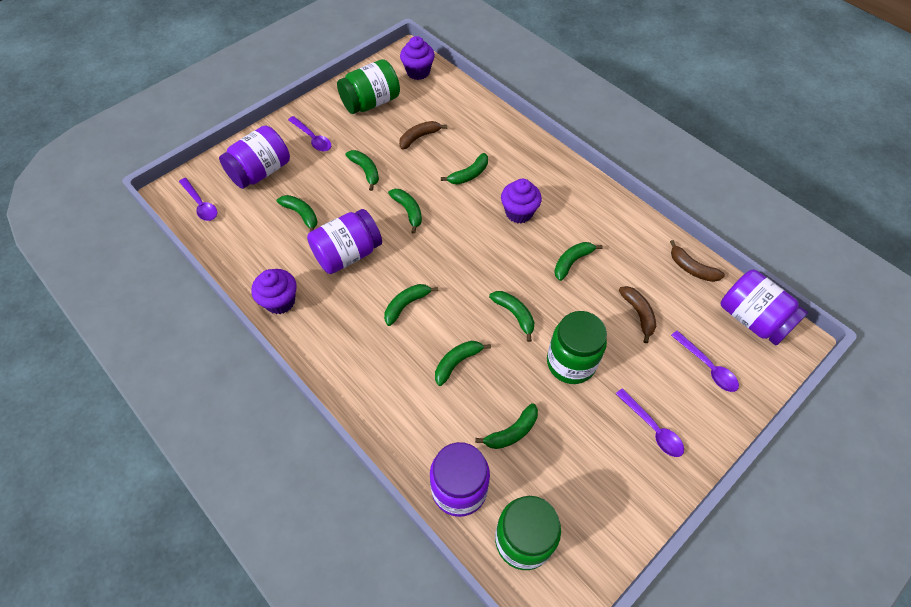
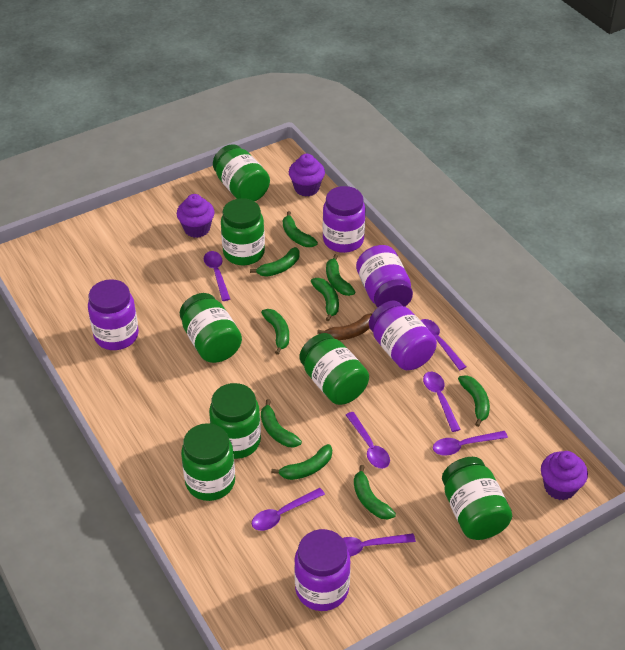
brown banana: [399,121,447,150] [619,286,656,343] [670,240,725,282] = 3 -> [317,313,372,340] = 1
green jar: [337,59,400,114] [495,496,561,570] [547,311,607,384] = 3 -> [180,293,242,363] [181,423,235,501] [209,383,261,459] [213,144,270,201] [221,198,265,265] [299,333,369,405] [442,457,512,540] = 7
purple jar: [219,125,290,189] [307,209,382,274] [430,442,490,517] [721,269,808,345] = 4 -> [88,279,139,350] [294,529,351,611] [323,186,366,253] [356,245,413,308] [369,301,437,370] = 5
purple spoon: [179,178,217,221] [288,116,331,151] [616,388,684,457] [671,330,739,392] = 4 -> [204,251,230,301] [252,488,325,531] [343,533,416,557] [346,412,390,469] [420,319,466,370] [423,372,461,432] [433,431,508,456] = 7

